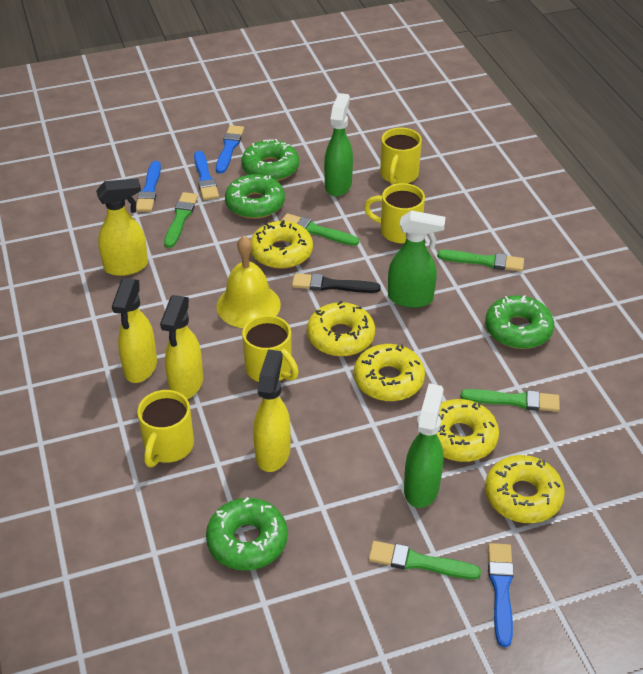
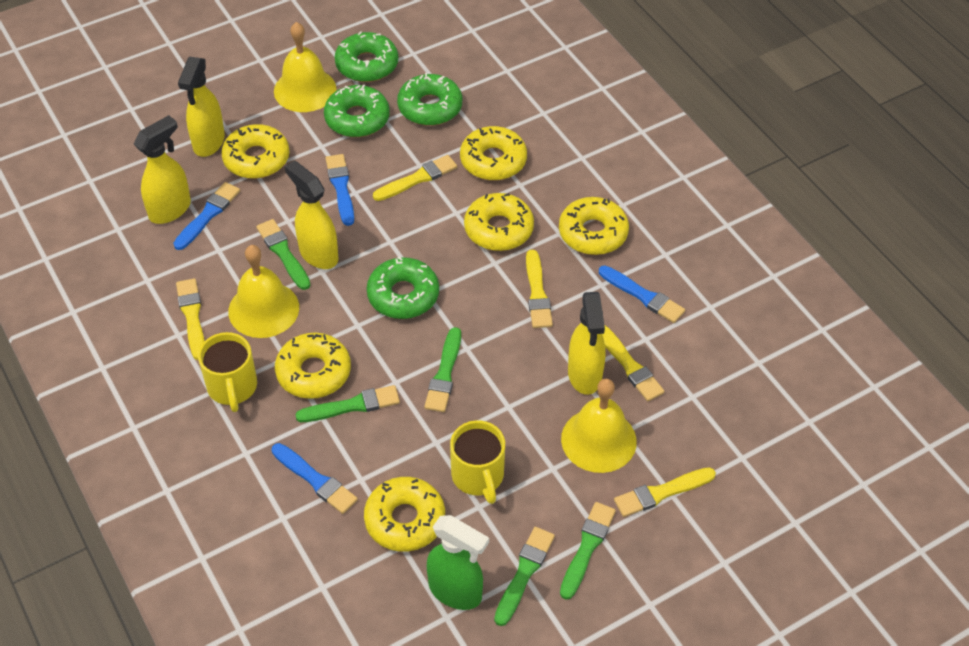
black brush: [292,273,381,293] = 1 -> none = 0
green spray bottle: [324,93,353,196] [388,210,446,308] [404,383,444,508] = 3 -> [427,515,489,610] = 1
yellow bell: [216,236,281,328] = 1 -> [228,245,299,338] [274,22,336,112] [561,379,637,473] = 3
yellow brush: none = 0 -> [176,278,205,360] [373,155,457,201] [526,250,553,328] [602,325,664,401] [614,467,716,517] = 5
yellow donut: [251,220,313,269] [307,301,375,357] [354,344,425,401] [436,399,499,462] [485,455,565,523] = 5 -> [221,124,290,179] [275,333,351,399] [364,477,445,552] [460,126,527,181] [464,193,534,251] [559,197,629,255] = 6
yellow mug: [137,390,194,467] [242,315,299,382] [364,183,425,243] [380,128,422,184] = 4 -> [198,332,257,412] [450,420,505,504] = 2

